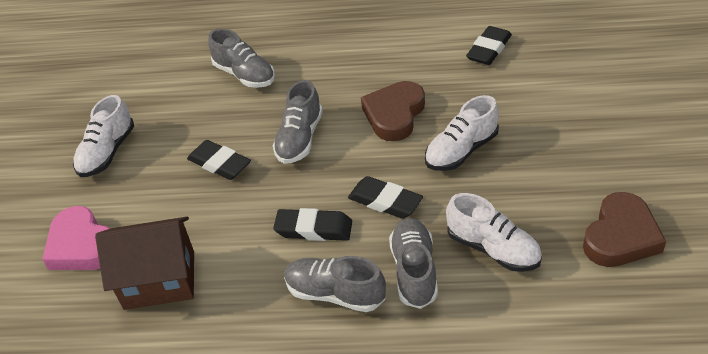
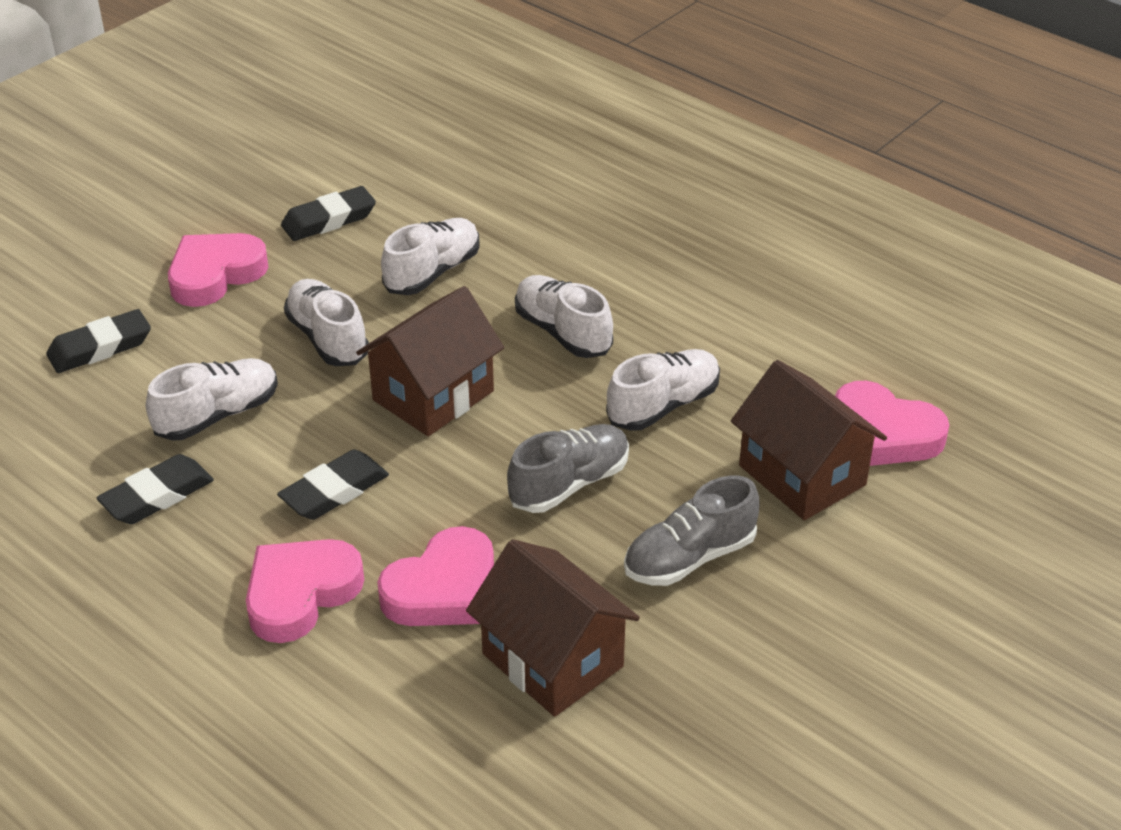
brown heart: [361,81,425,141] [583,192,666,267] = 2 -> none = 0
brown house: [95,217,194,310] = 1 -> [356,286,504,436] [466,539,640,717] [731,360,887,520] = 3
grey shoe: [208,29,275,88] [272,80,323,164] [284,256,386,312] [389,218,438,309] = 4 -> [507,424,629,513] [624,476,759,586] = 2
pink heart: [42,206,111,270] = 1 -> [168,233,268,307] [246,539,364,643] [377,526,494,626] [835,381,949,466] = 4
white shoe: [73,95,134,177] [425,95,499,171] [446,193,542,272] = 3 -> [146,358,278,441] [284,279,369,366] [381,218,480,295] [515,275,613,358] [606,349,720,431] = 5

